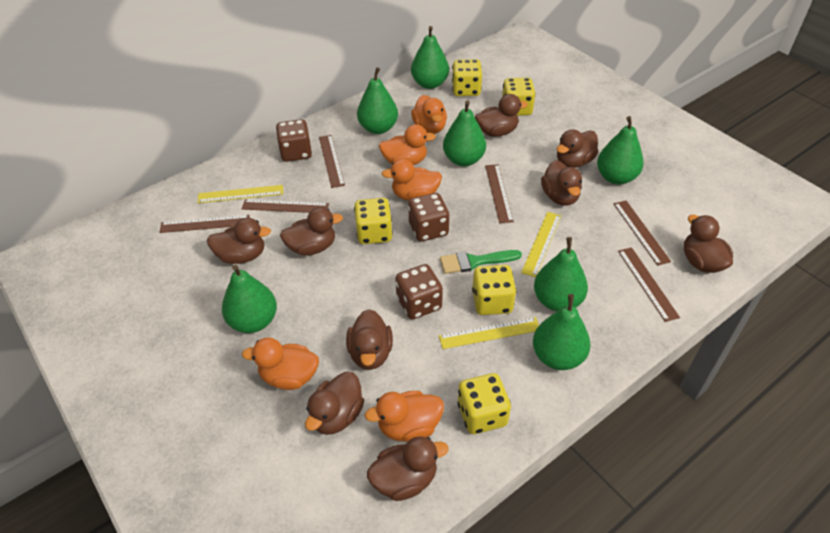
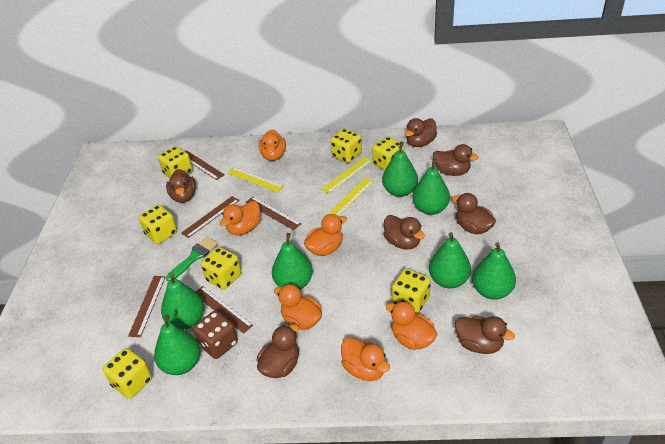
brown dice: [276,119,312,162] [395,264,443,319] [408,193,449,242] = 3 -> [193,311,238,359] = 1
brown duck: [207,218,271,264] [280,207,343,256] [305,372,364,435] [346,309,393,370] [367,436,449,501] [475,94,528,137] [541,160,582,206] [557,129,598,168] [684,215,733,273] = 9 -> [166,169,196,203] [257,324,299,378] [384,215,425,250] [405,118,437,147] [433,144,479,176] [452,193,496,234] [455,316,515,354] = 7
brown ruler: [159,215,250,233] [242,199,329,213] [319,135,345,188] [485,164,514,223] [614,201,671,266] [618,247,680,322] = 6 -> [128,276,165,337] [181,196,239,238] [185,151,225,180] [196,286,253,334] [245,197,301,230] = 5
orange duck: [242,337,319,390] [365,391,444,442] [379,124,436,165] [382,159,442,201] [411,95,447,134] = 5 -> [220,201,261,235] [258,129,286,161] [274,284,322,330] [304,214,347,256] [341,337,390,381] [386,301,437,350] = 6
yellow dice: [354,198,393,244] [452,59,482,96] [458,373,511,434] [472,265,516,315] [502,78,536,116] = 5 -> [103,348,152,399] [139,205,177,244] [158,146,193,178] [201,247,241,289] [330,128,362,163] [372,137,404,171] [392,269,431,314] = 7

